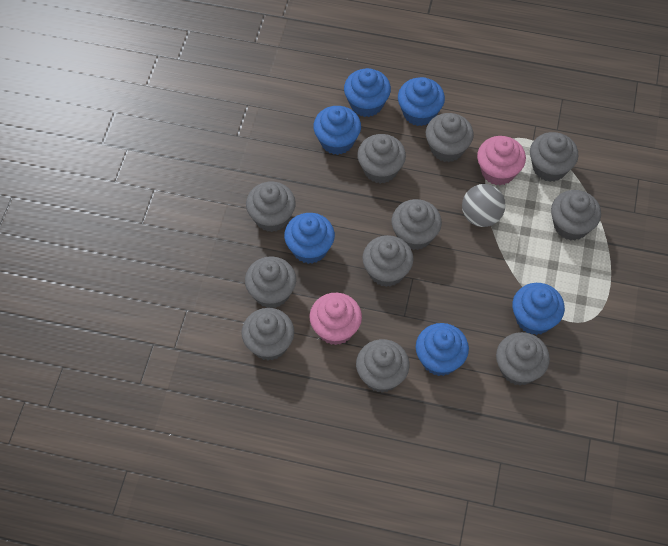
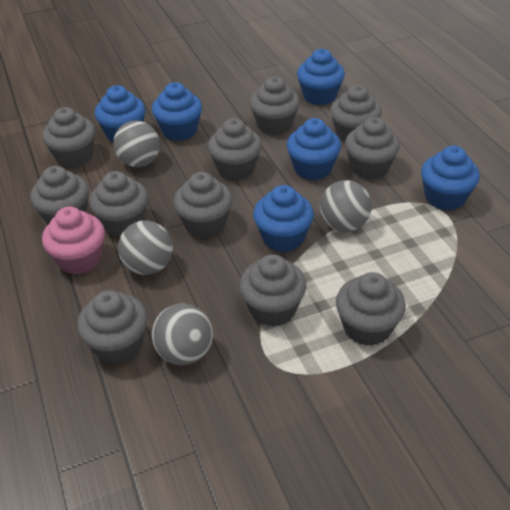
grey ball: [462,184,505,227] = 1 -> [113,121,160,167] [118,220,173,275] [151,304,213,365] [320,180,372,232] = 4
pink cupcake: [310,293,362,345] [477,136,526,186] = 2 -> [42,206,105,275] = 1

